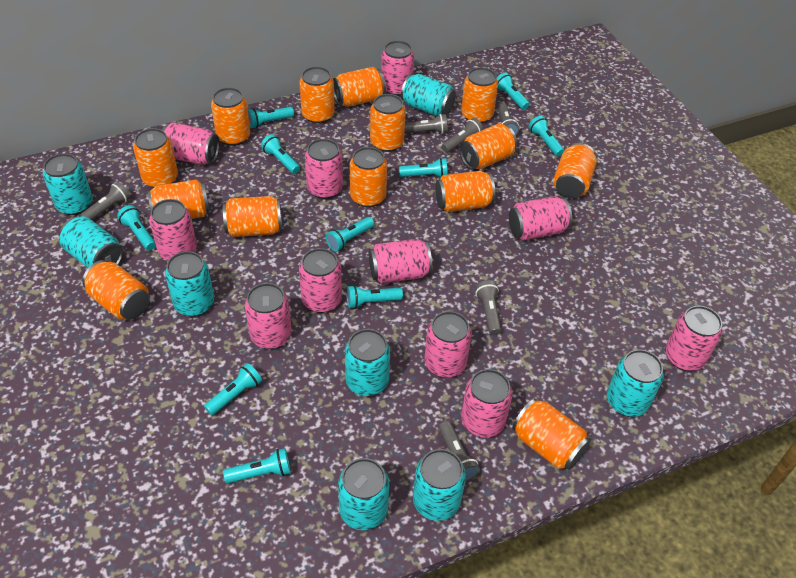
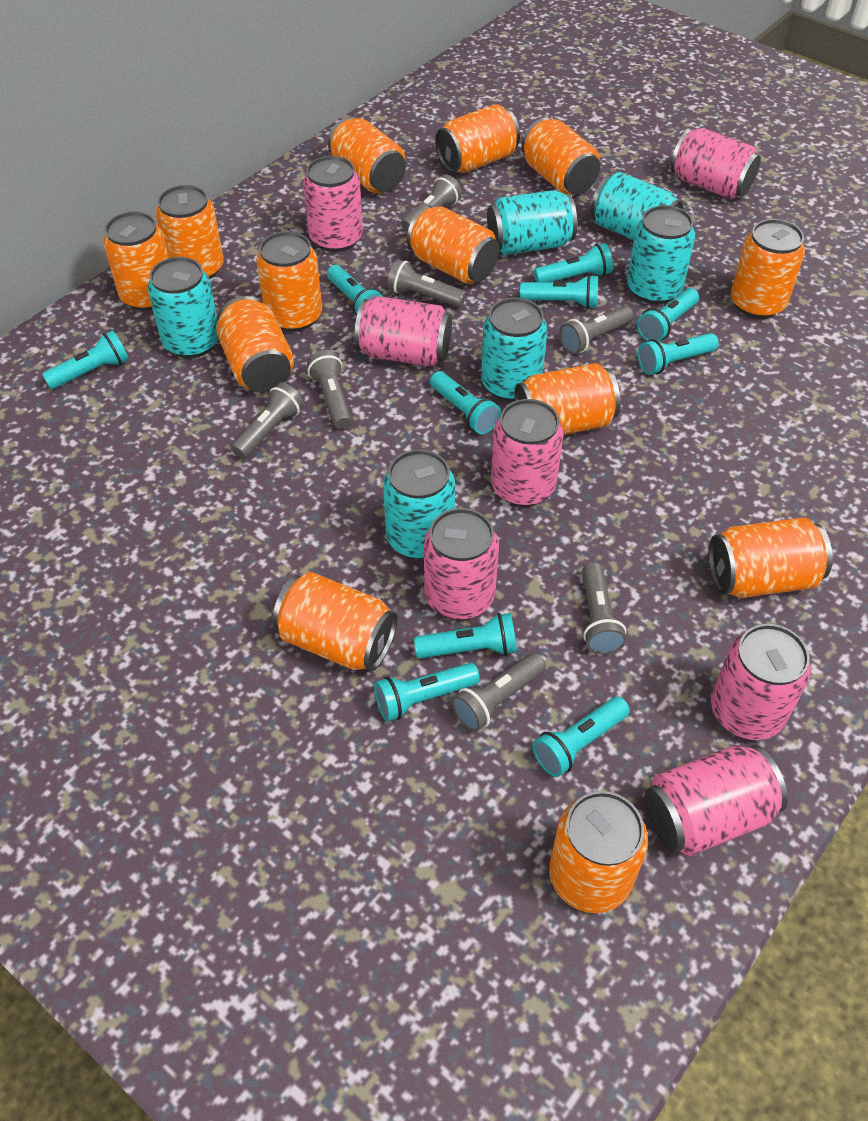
grey flashlight: [80,182,130,220] [405,114,448,134] [439,421,480,481] [442,118,483,153] [476,280,501,335] [497,102,519,135] = 6 -> [231,383,304,459] [307,350,352,429] [387,259,466,307] [401,174,462,232] [451,653,546,732] [559,306,634,354] [582,562,627,655] = 7
orange can: [82,260,149,320] [133,128,178,188] [148,179,210,219] [211,87,250,146] [223,196,282,237] [299,67,335,124] [333,67,386,107] [350,147,387,207] [370,94,406,152] [435,171,495,212] [459,123,517,170] [461,67,498,123] [512,398,590,470] [553,143,597,198] = 14 -> [103,211,169,311] [156,185,224,279] [216,296,294,392] [256,231,322,332] [273,572,398,671] [328,117,406,193] [407,206,499,284] [435,104,520,173] [514,363,620,435] [521,117,600,195] [549,791,648,913] [708,517,832,598] [731,219,805,319] = 13
pink can: [149,199,197,261] [162,123,219,165] [245,283,292,349] [299,248,342,313] [305,139,343,199] [369,239,432,284] [381,41,414,96] [424,311,472,377] [461,369,513,438] [509,196,572,241] [665,306,722,371] = 11 -> [303,156,363,252] [355,296,452,367] [424,508,499,619] [491,399,563,507] [644,745,788,856] [671,128,761,199] [711,624,811,740] = 7
turquoise can: [43,153,93,215] [59,216,123,268] [165,251,214,316] [338,458,389,530] [345,329,390,396] [401,74,456,116] [413,449,466,521] [607,349,664,417] = 8 -> [148,257,219,358] [383,450,455,559] [481,298,548,401] [487,190,577,255] [591,172,683,240] [627,205,695,304] = 6

